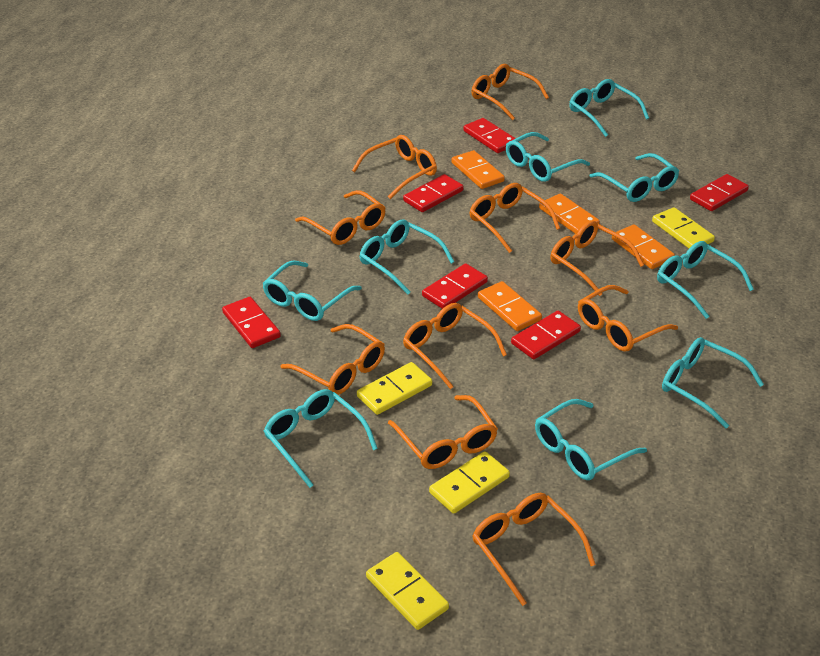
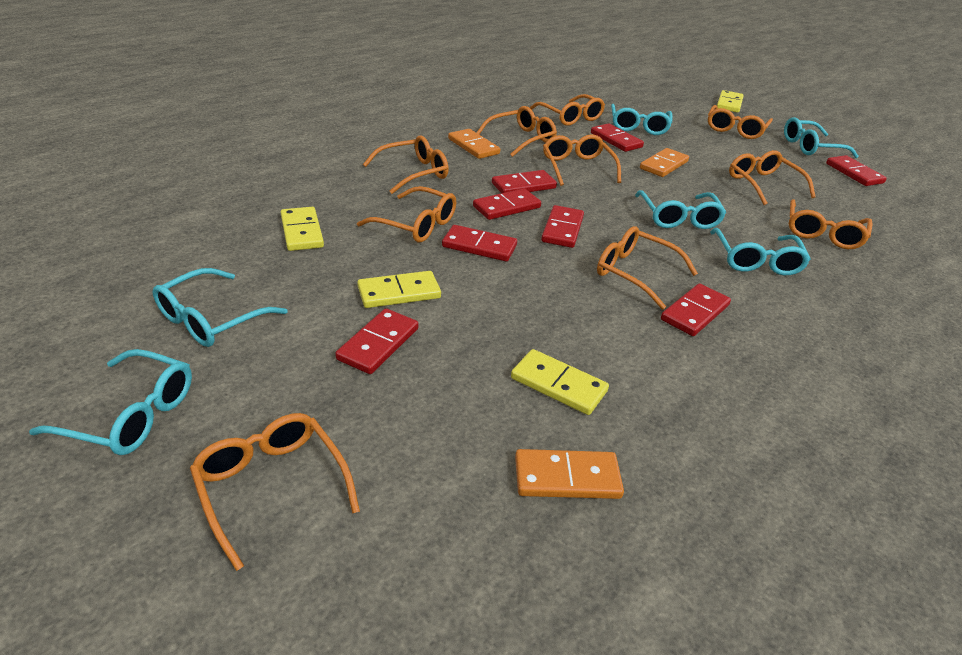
orange domino: [452,150,505,189] [478,281,542,331] [539,194,600,234] [612,225,675,269] = 4 -> [448,129,500,159] [515,449,624,499] [640,148,689,177] = 3
red domino: [222,297,281,348] [403,174,464,212] [422,263,488,309] [463,118,516,153] [511,311,581,359] [690,174,749,211] = 6 -> [335,308,418,374] [442,225,517,261] [473,189,541,220] [492,170,557,193] [541,205,584,248] [591,123,644,152] [661,283,731,336] [826,155,887,186] = 8
turquoise glasses: [262,260,362,321] [264,389,378,488] [359,219,454,295] [506,132,590,182] [535,399,647,480] [569,79,649,137] [590,153,679,202] [657,241,754,319] [662,337,764,429] = 9 -> [29,349,192,455] [152,268,287,347] [611,104,672,135] [635,190,726,229] [710,228,811,275] [784,117,858,158] = 6

